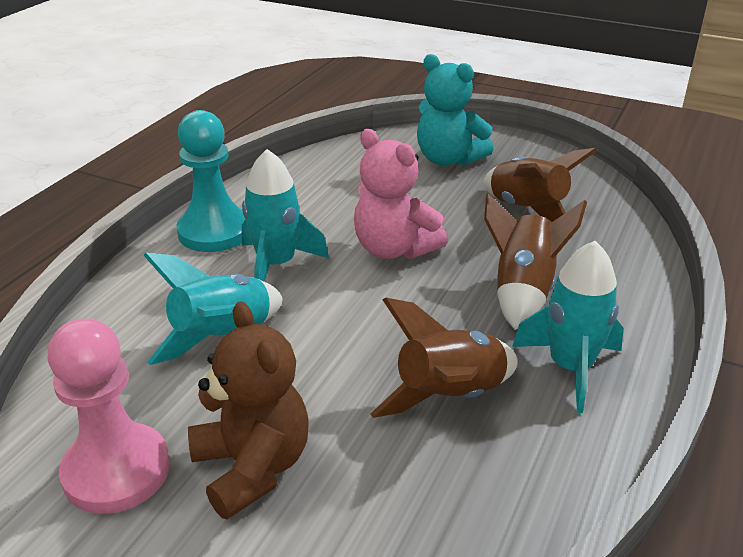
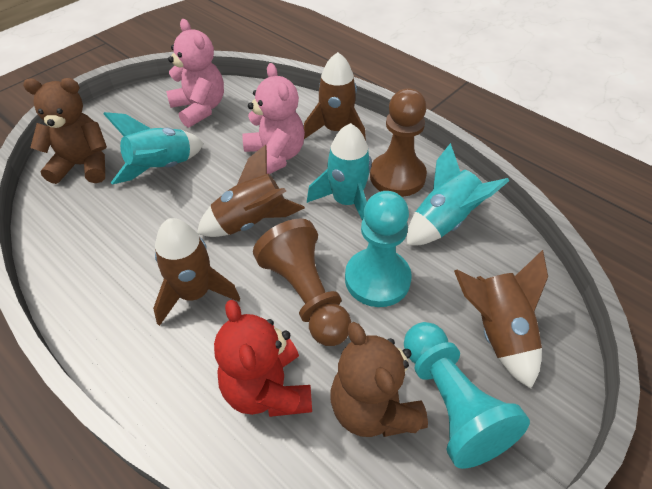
brown pawn: none = 0 -> [253,218,351,346] [370,88,427,197] = 2
brown rocket: [371,298,518,418] [483,148,597,233] [484,194,587,330] = 3 -> [153,218,240,326] [197,145,305,237] [304,52,366,141] [454,250,548,388] = 4
brown teddy bear: [188,301,309,519] = 1 -> [23,78,107,184] [330,322,428,437] = 2
pink pawn: [47,318,170,514] = 1 -> none = 0
pink teddy bear: [354,129,447,259] = 1 -> [166,19,224,128] [243,63,305,174] = 2
red teddy bear: none = 0 -> [214,300,312,417] = 1
turquoise pawn: [176,110,245,252] = 1 -> [345,191,412,307] [404,322,530,469] = 2
turquoise teddy bear: [417,54,493,166] = 1 -> none = 0

